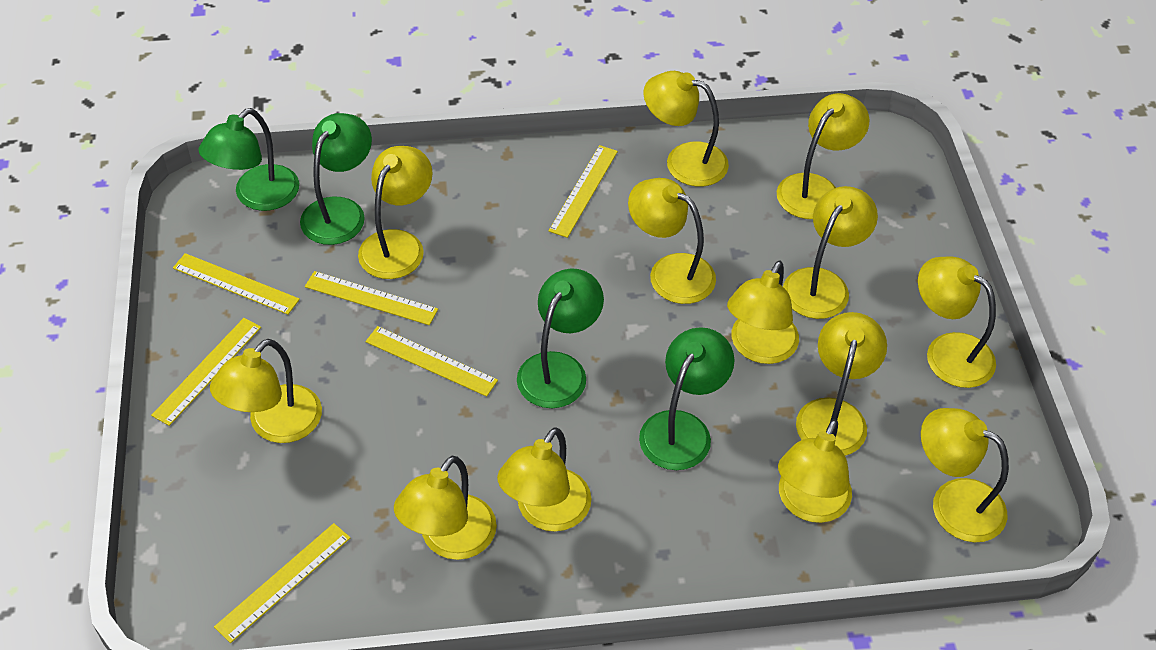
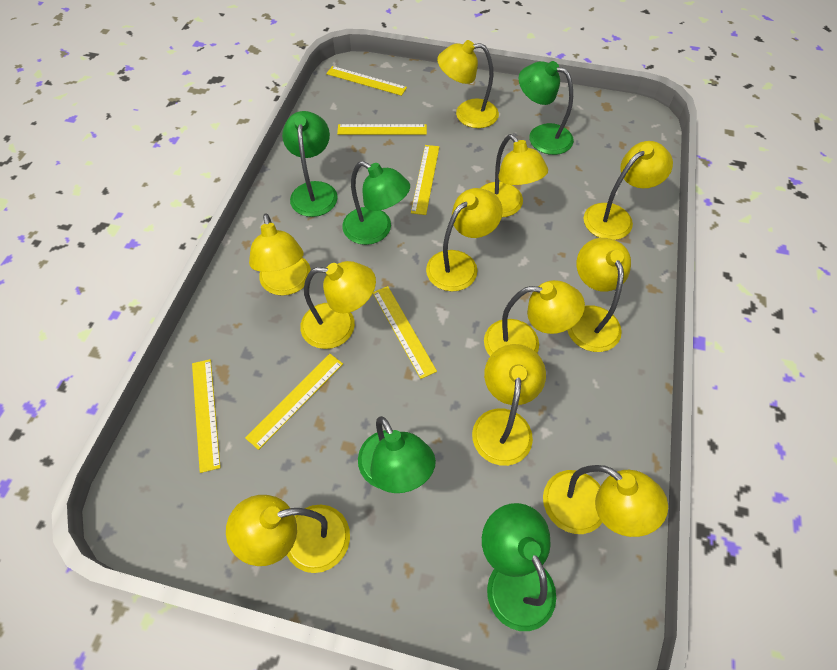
green lamp: [199,108,299,211] [300,113,372,245] [517,269,604,408] [639,327,735,470] = 4 -> [282,111,338,217] [342,161,410,245] [358,416,436,493] [482,503,556,631] [518,61,574,155] = 5
yellow lamp: [210,339,322,443] [358,146,433,279] [394,456,497,560] [497,427,592,531] [628,178,716,304] [643,71,729,187] [727,261,799,364] [777,93,869,219] [778,419,852,523] [783,186,878,319] [796,312,887,456] [918,256,996,388] [921,408,1009,542] = 13 -> [226,495,350,573] [249,213,311,296] [300,261,376,349] [426,188,503,292] [437,40,499,128] [472,344,546,466] [481,134,548,217] [484,280,585,356] [543,465,668,537] [567,238,631,352] [584,141,673,240] = 11

